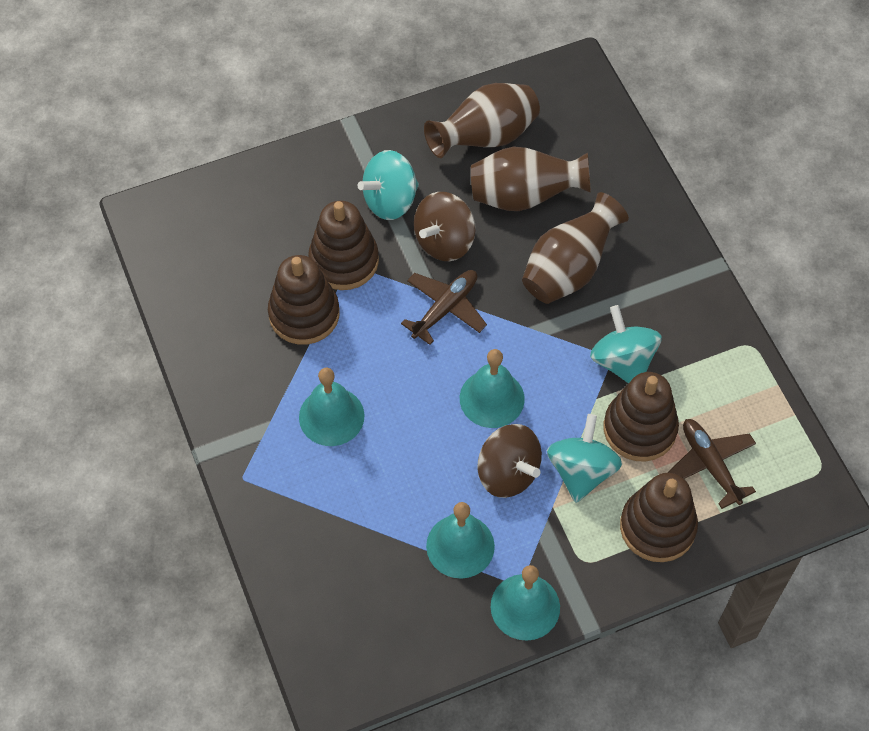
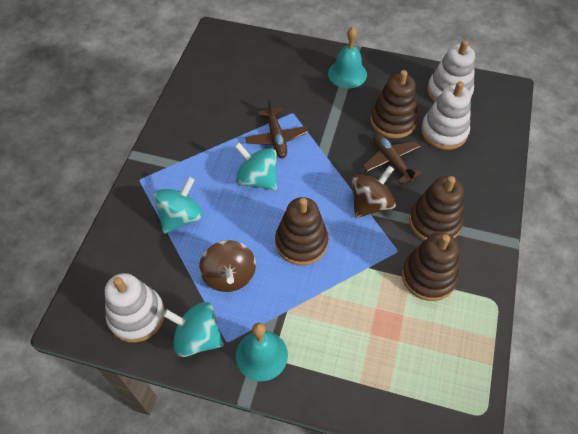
brown vase: [424,83,540,158] [471,146,591,211] [522,192,629,304] = 3 -> none = 0
turquoise bell: [299,368,365,446] [426,502,495,579] [460,349,525,428] [491,565,560,641] = 4 -> [236,322,288,381] [328,27,367,88] = 2
white stacking toy: none = 0 -> [105,273,165,343] [421,81,471,150] [427,40,475,102] = 3

